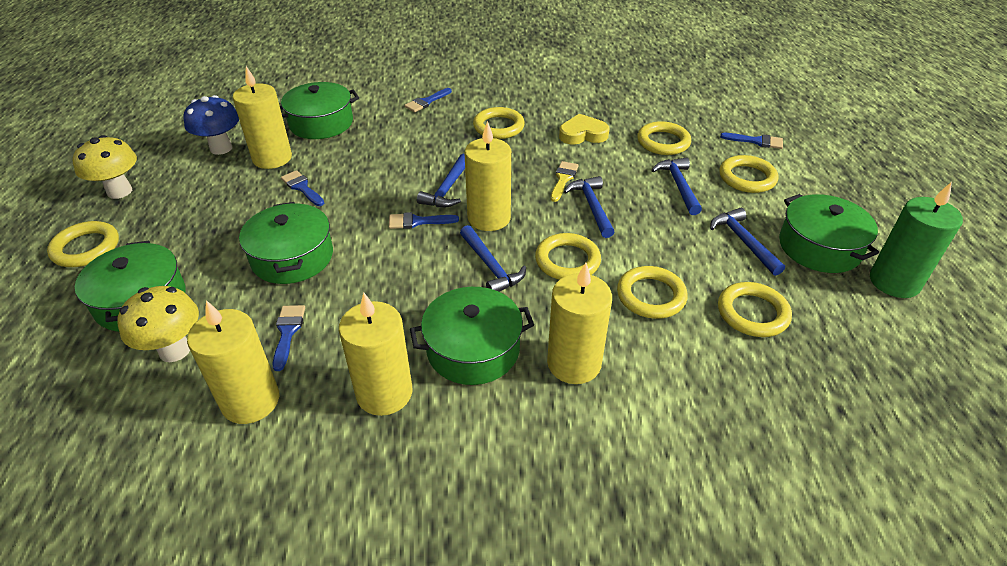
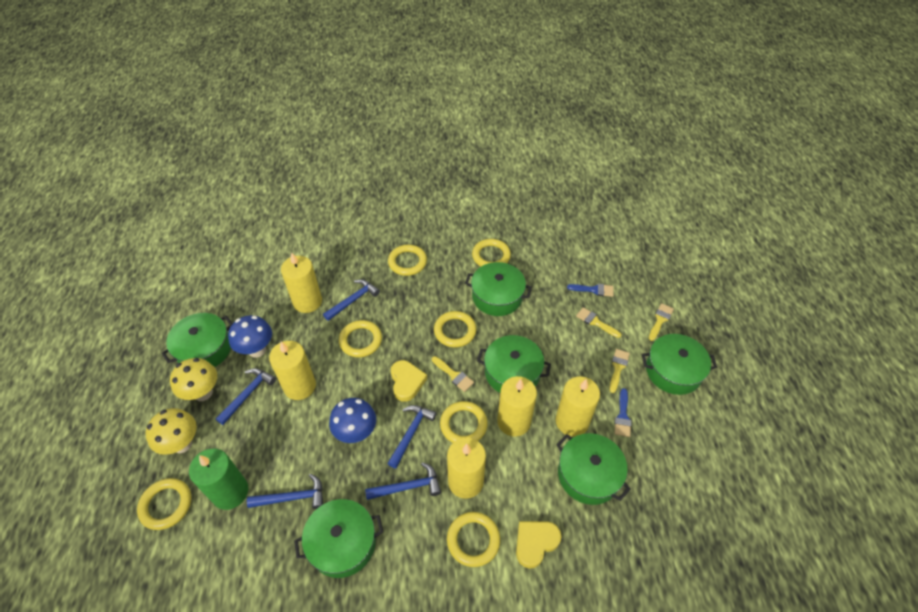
blue brush: [273,305,305,371] [281,170,324,206] [389,212,459,229] [404,88,452,112] [720,133,783,149] = 5 -> [567,284,614,297] [615,388,631,437] = 2
blue mushroom: [183,95,239,155] = 1 -> [228,315,272,358] [329,398,376,443] = 2
green pot: [75,241,185,332] [239,202,333,284] [280,82,359,139] [410,287,534,385] [779,194,879,273] = 5 -> [162,313,233,367] [294,499,383,578] [465,262,532,316] [477,335,551,393] [556,433,631,505] [642,334,717,395] = 6
yellow brush: [551,161,579,202] = 1 -> [432,356,474,392] [576,307,622,338] [609,349,630,393] [648,303,674,341] = 4
yellow heart: [559,114,609,145] = 1 -> [391,360,427,402] [516,521,561,569] = 2

